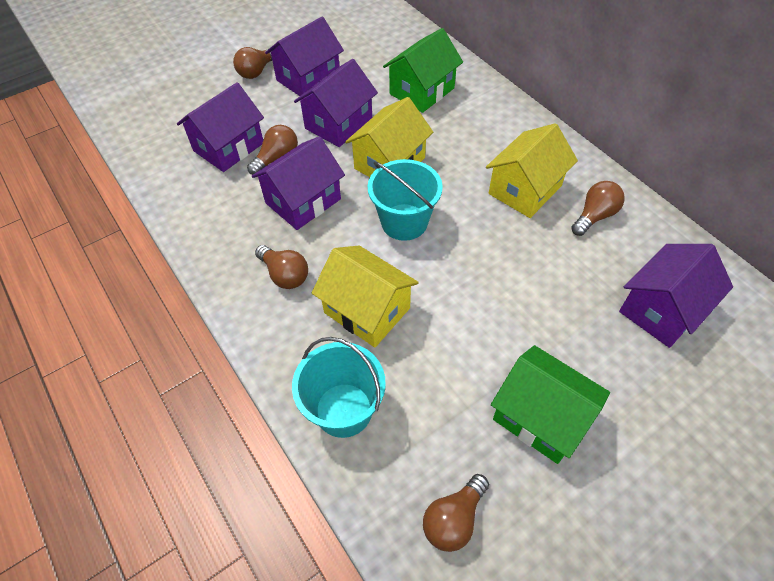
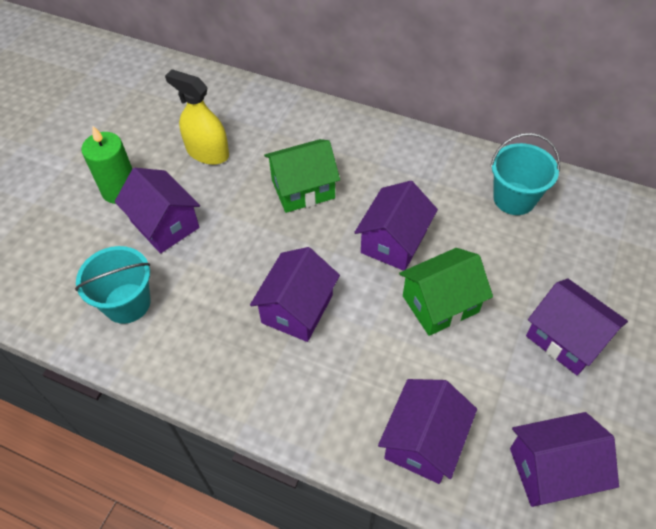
brown light bulb: [233,47,272,79] [247,125,298,175] [255,245,308,289] [423,474,489,552] [571,181,625,236] = 5 -> none = 0
green candle: none = 0 -> [81,126,132,204] = 1
purple house: [177,82,264,172] [252,136,345,230] [265,17,344,96] [294,59,378,147] [619,244,733,348] = 5 -> [115,168,200,253] [250,247,340,342] [354,181,438,271] [378,379,477,484] [510,412,619,507] [526,278,628,375] = 6
yellow house: [312,246,419,347] [345,97,433,177] [486,123,578,218] = 3 -> none = 0
yellow spray bottle: none = 0 -> [165,69,229,165] = 1

